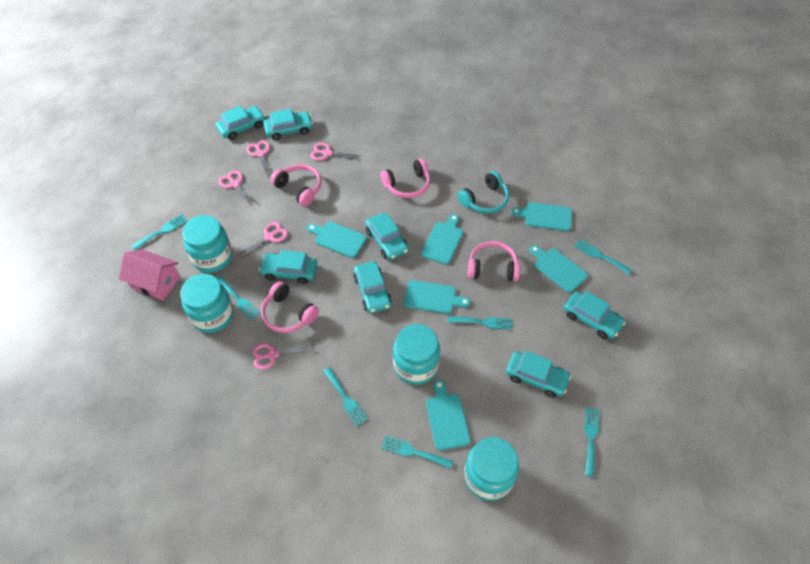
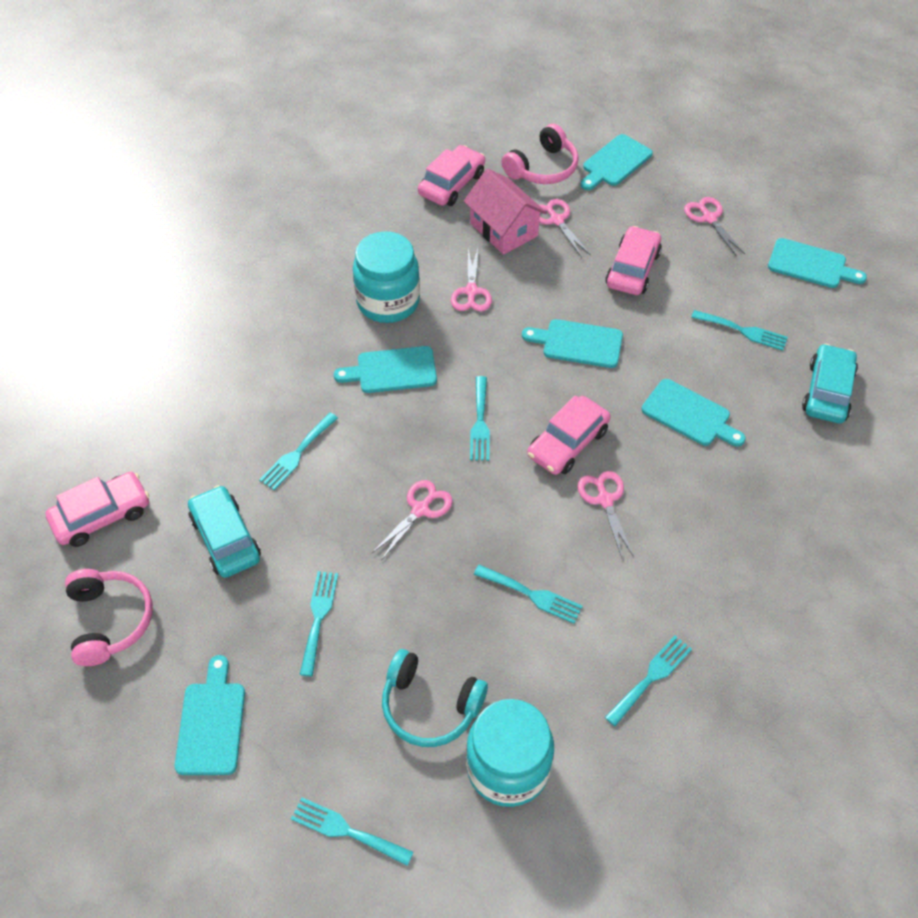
pink car: none = 0 -> [45,472,149,547] [418,145,485,206] [527,396,611,475] [605,226,662,295] = 4
pink headphones: [261,281,319,333] [270,164,321,206] [381,159,430,198] [468,241,520,281] = 4 -> [65,569,153,666] [502,124,579,184] = 2
turquoise car: [216,106,265,140] [259,250,317,284] [263,109,313,140] [353,261,392,313] [365,213,409,260] [506,351,571,398] [564,291,626,339] = 7 -> [188,485,261,578] [802,344,858,424] = 2
turquoise jar: [180,274,234,333] [182,215,232,272] [393,324,440,385] [464,437,519,501] = 4 -> [353,231,420,323] [466,699,554,807] = 2

